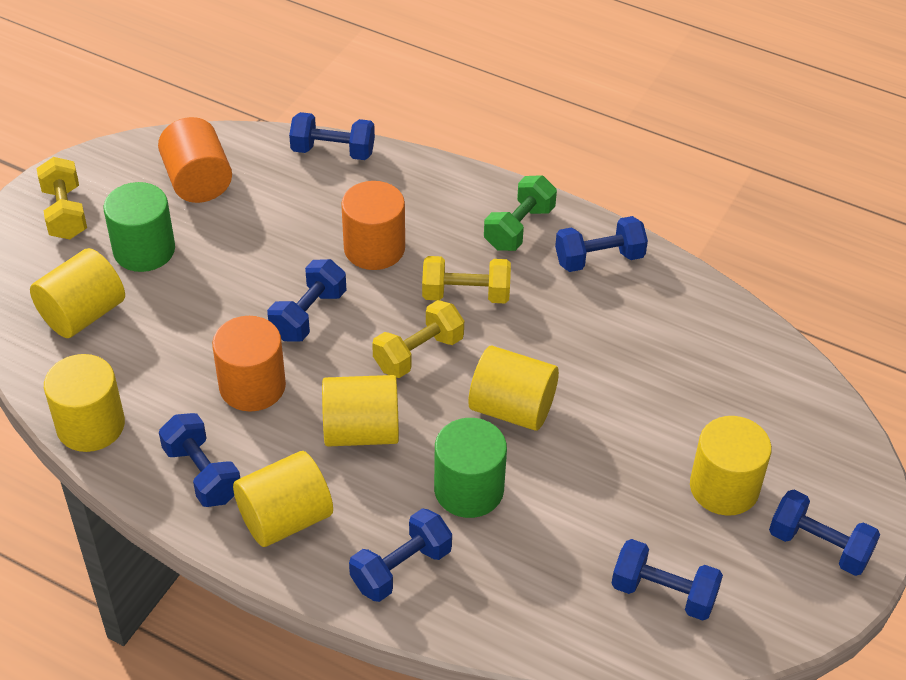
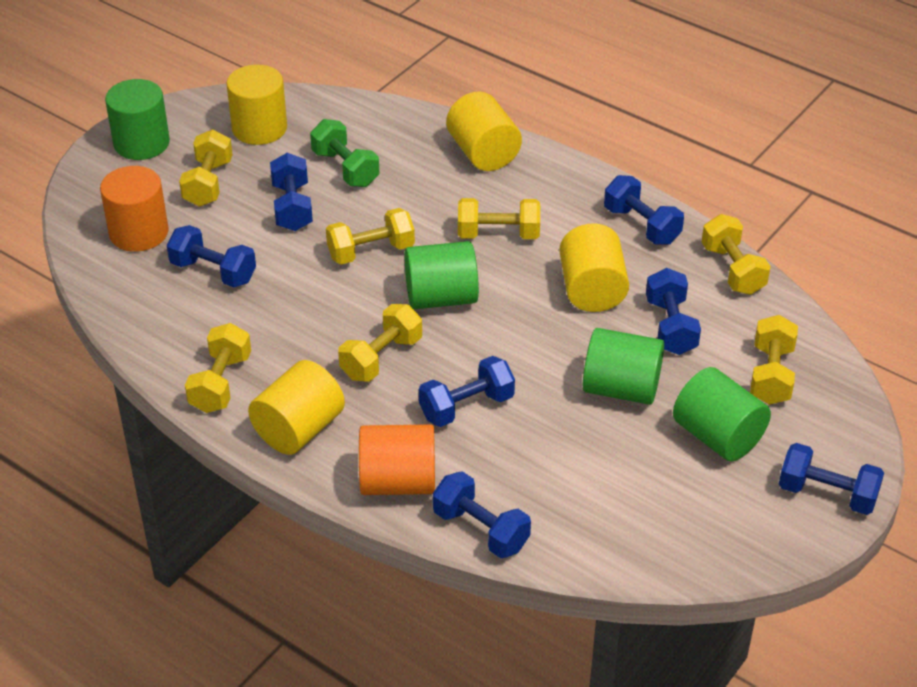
green cylinder: [104,182,175,272] [434,418,507,518] = 2 -> [105,79,170,160] [405,241,479,309] [583,328,664,405] [673,367,771,461] = 4
orange cylinder: [158,117,232,203] [212,316,286,412] [341,181,405,270] = 3 -> [100,166,169,252] [359,424,435,495] = 2
yellow cylinder: [30,248,125,338] [44,354,125,452] [233,451,333,547] [322,375,399,447] [468,346,559,431] [690,416,772,516] = 6 -> [226,65,287,145] [248,360,345,455] [446,91,522,171] [559,223,629,312] = 4
yellow dumbbell: [37,157,87,239] [372,300,464,378] [422,256,511,303] = 3 -> [179,129,233,207] [185,323,251,413] [326,208,415,264] [338,304,422,382] [458,198,540,239] [702,214,771,295] [750,315,798,405] = 7

